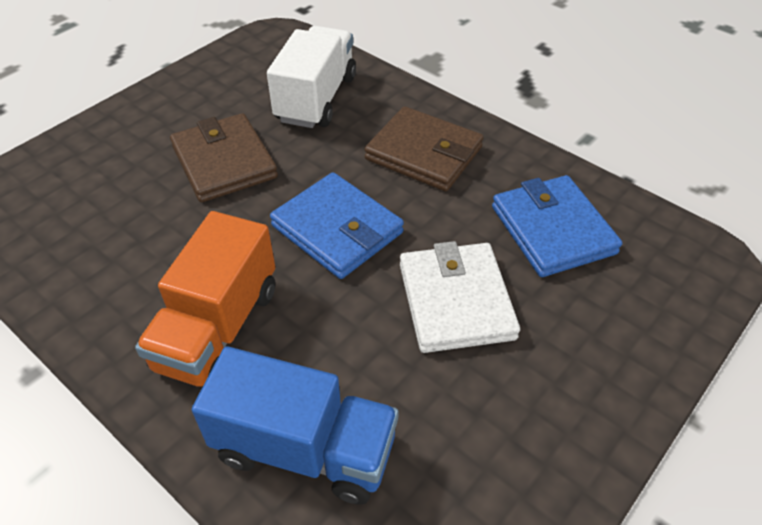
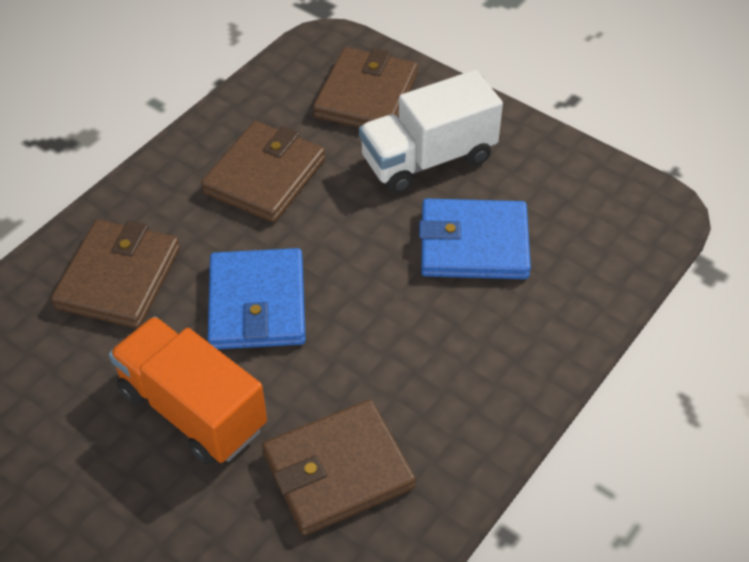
blue truck: [192,346,399,505] = 1 -> none = 0
brown wallet: [170,113,278,202] [365,106,484,191] = 2 -> [51,220,180,328] [201,121,326,223] [262,400,416,536] [313,47,418,128] = 4
white wallet: [400,241,520,353] = 1 -> none = 0

